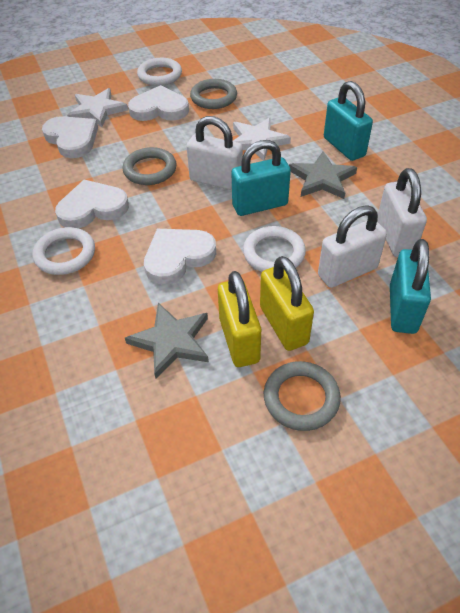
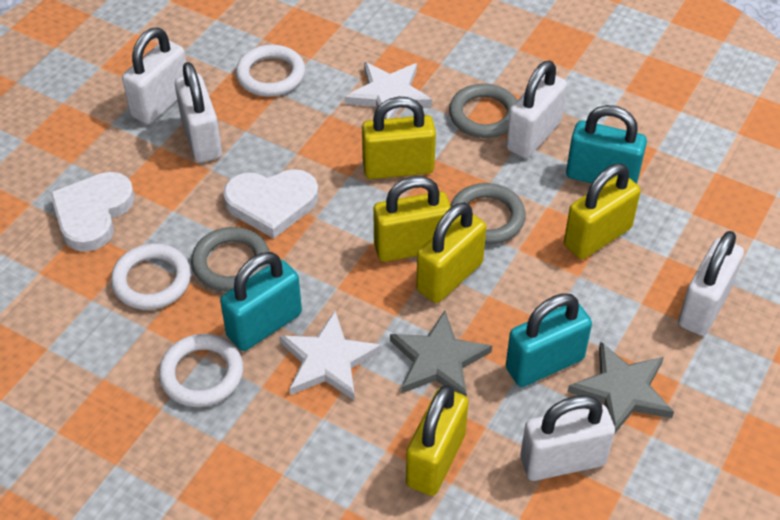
white heart: [42,116,98,158] [55,180,129,228] [128,85,189,121] [144,229,216,285] = 4 -> [50,172,135,252] [223,169,319,238] = 2
white padlock: [186,116,243,190] [318,205,387,288] [377,168,427,257] = 3 -> [122,27,186,124] [175,62,222,163] [506,61,567,158] [520,395,615,481] [678,231,744,336] = 5
yellow padlock: [218,271,261,367] [260,256,314,351] = 2 -> [362,97,436,179] [373,176,451,262] [406,385,469,496] [416,202,486,303] [564,164,641,259] = 5

